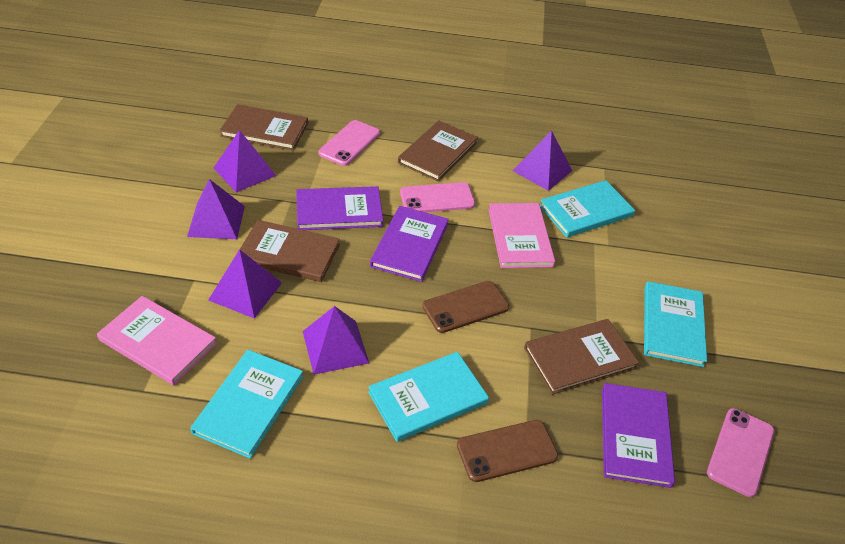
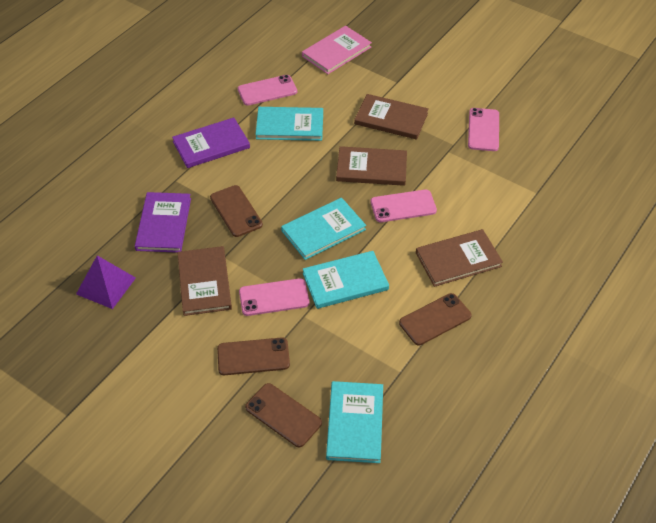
brown phone: [422,281,509,333] [457,420,558,482] = 2 -> [210,185,263,237] [217,337,290,375] [245,383,322,447] [399,293,472,345] = 4
pink book: [97,296,217,385] [488,203,555,268] = 2 -> [302,26,372,74] = 1
pink phone: [318,120,380,166] [400,182,475,212] [707,408,774,497] = 3 -> [238,75,297,106] [239,278,309,316] [370,190,437,222] [468,108,499,151] = 4
purple book: [296,186,383,230] [370,206,449,282] [602,383,675,488] = 3 -> [135,192,191,253] [172,118,250,168] = 2
purple pyramid: [187,179,245,239] [208,249,282,319] [214,130,276,192] [303,306,369,375] [512,131,572,191] = 5 -> [76,255,136,309] = 1

